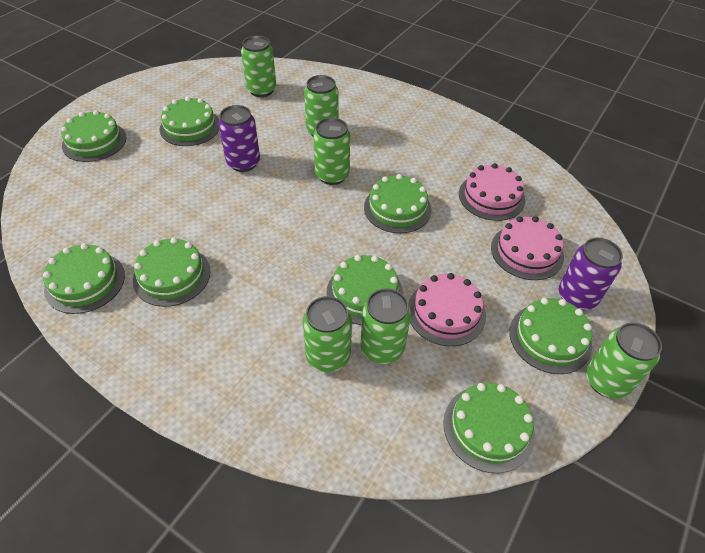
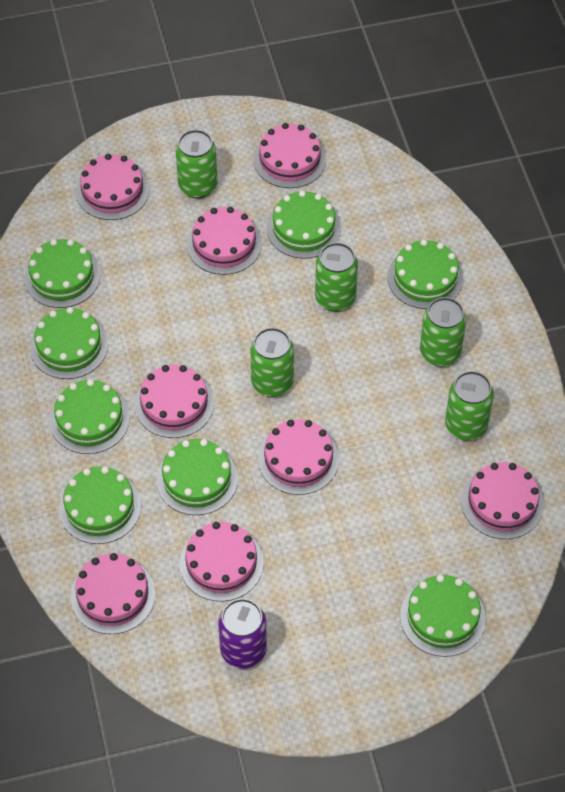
green can: [241,36,276,97] [303,296,352,372] [304,75,338,137] [313,118,350,185] [361,288,411,364] [586,322,662,399] = 6 -> [176,130,217,198] [250,327,294,397] [315,242,358,312] [420,297,466,367] [445,371,494,440] = 5
pink cake: [408,273,486,346] [459,163,525,221] [491,216,564,280] = 3 -> [70,553,156,634] [76,154,149,220] [135,365,214,438] [180,522,264,601] [187,207,262,275] [254,123,326,188] [258,419,339,495] [461,462,544,539] = 8
purple can: [218,105,260,172] [559,238,623,310] = 2 -> [218,598,267,669] = 1

